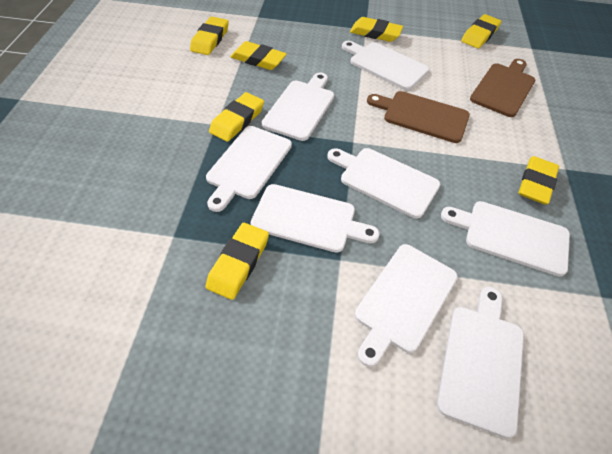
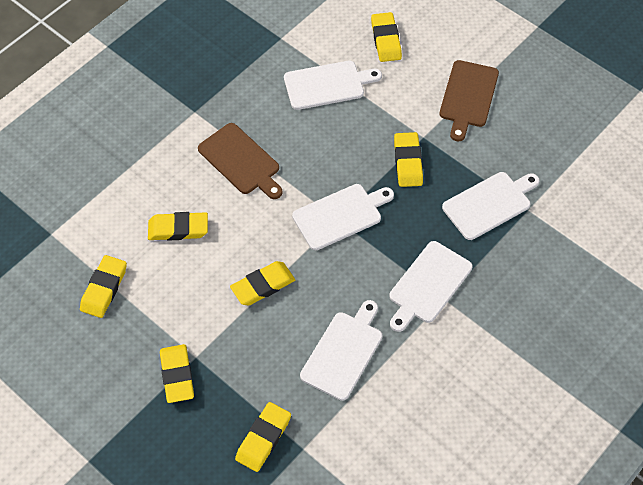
white cutting board: [206,126,292,212] [251,184,379,253] [262,73,334,141] [327,148,440,219] [342,41,429,90] [355,244,458,367] [437,287,524,438] [441,201,570,277] = 8 -> [284,61,382,110] [292,184,394,250] [300,300,382,401] [389,241,473,332] [442,172,540,240] = 5

